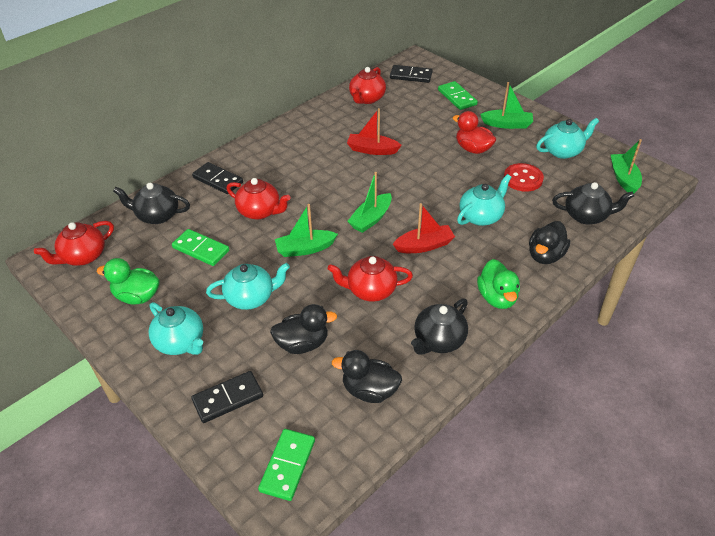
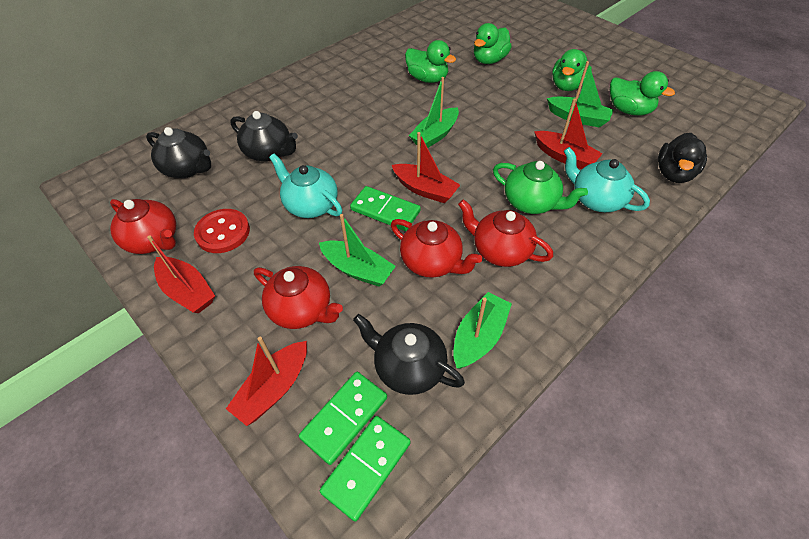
black domino: [191,371,263,423] [192,162,243,194] [390,65,433,83] = 3 -> none = 0
black duck: [270,304,337,354] [332,350,402,403] [529,221,570,264] = 3 -> [658,133,707,183] = 1
green duck: [97,258,160,305] [477,259,520,309] = 2 -> [405,40,456,83] [474,23,512,64] [552,49,592,91] [610,71,675,115] = 4
green teapot: none = 0 -> [493,161,588,214] = 1
red boat: [347,108,402,155] [393,203,455,253] = 2 -> [147,235,215,313] [226,337,307,426] [392,132,460,203] [534,98,603,169] = 4
red duck: [453,111,496,154] = 1 -> none = 0
turquoise teapot: [149,302,203,355] [206,263,290,310] [457,174,511,226] [536,118,599,159] = 4 -> [269,154,342,218] [564,147,650,212] = 2

